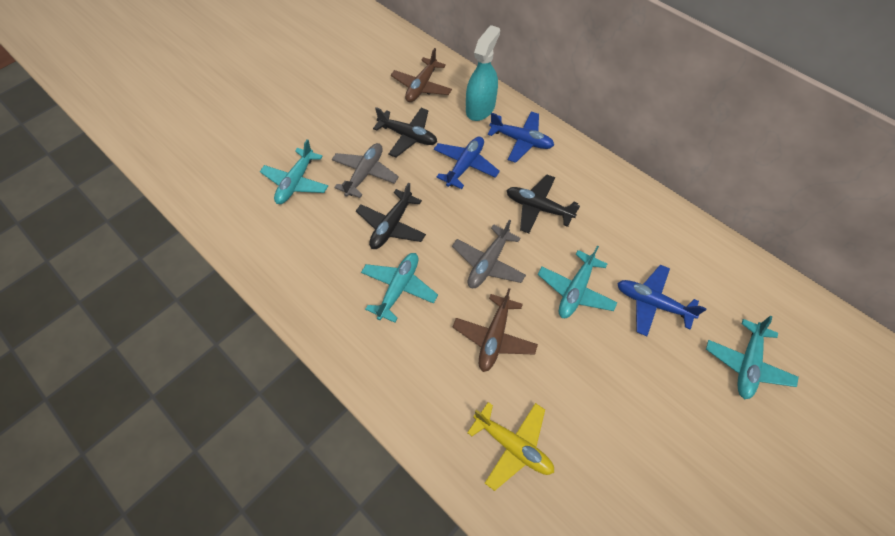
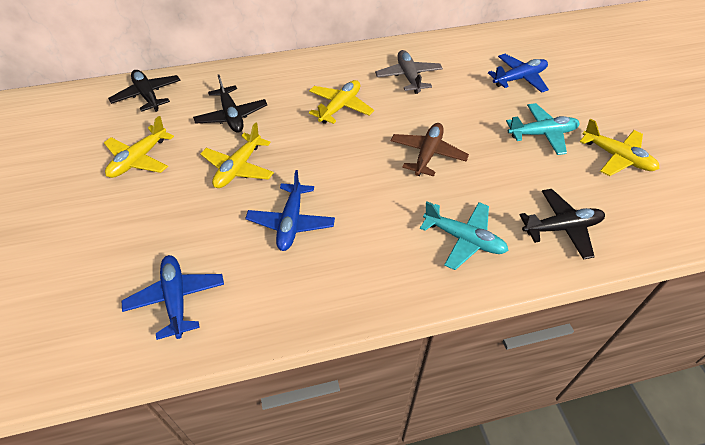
brown plane: [391,48,452,102] [453,288,538,372] = 2 -> [391,123,469,176] = 1
grey plane: [332,143,399,198] [452,219,526,288] = 2 -> [375,50,443,94] = 1
turquoise plane: [260,139,328,204] [361,253,438,323] [538,246,618,318] [706,316,799,399] = 4 -> [420,202,508,270] [506,103,580,155] = 2
turquoise spray bottle: [466,25,500,121] = 1 -> none = 0
yellow plane: [467,402,554,491] = 1 -> [104,116,174,178] [200,123,274,188] [309,80,374,124] [580,119,659,176] = 4

